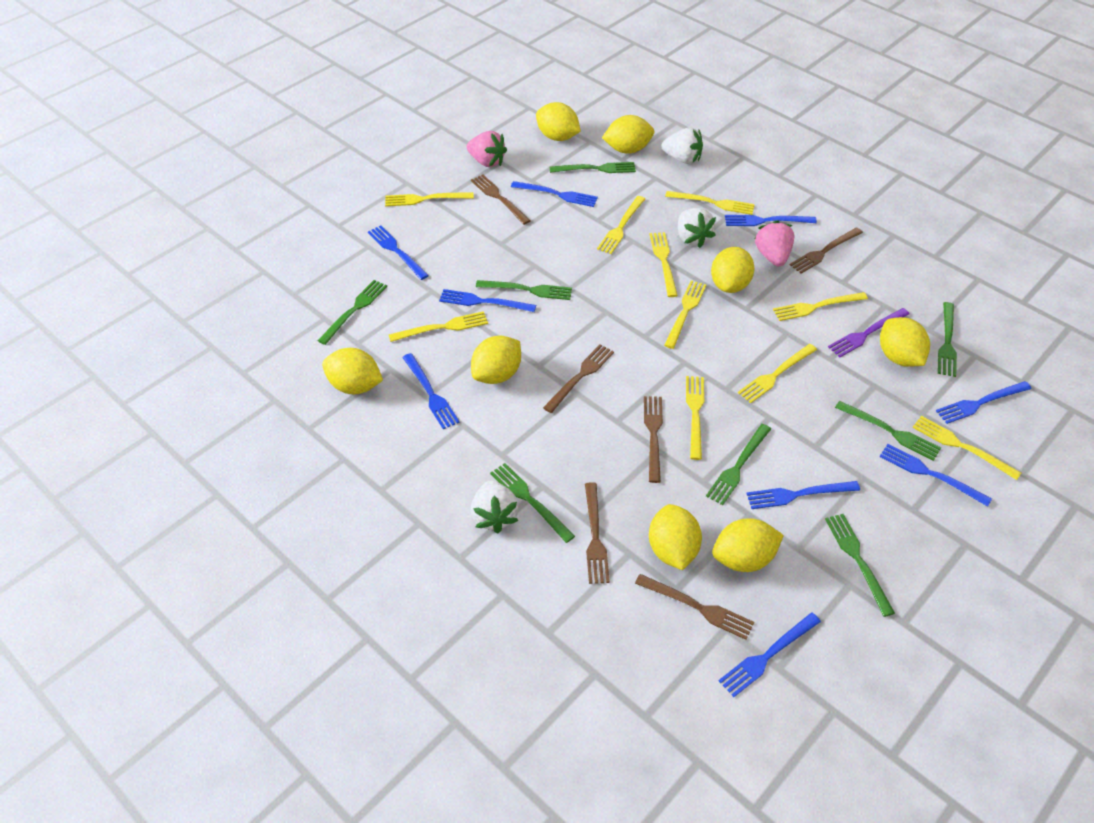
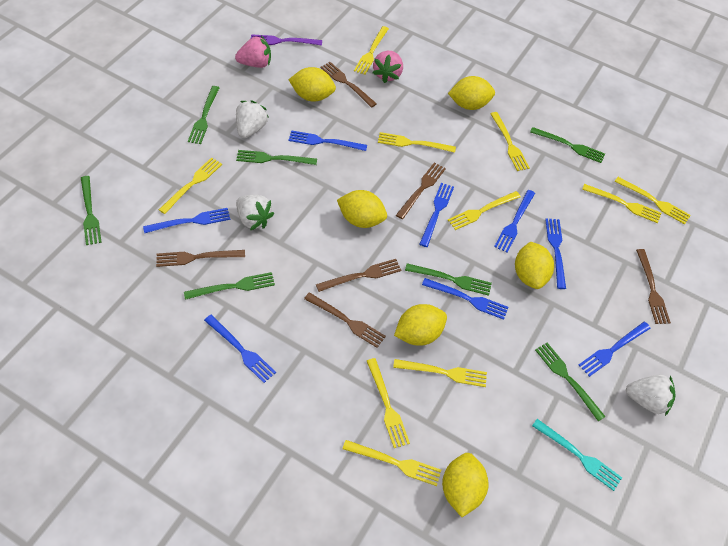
blue fork: [368,225,429,280] [402,353,460,429] [439,289,536,312] [511,181,598,207] [719,612,821,697] [725,215,817,226] [746,481,860,509] [879,444,992,507] [936,381,1031,424] = 9 -> [143,208,230,233] [204,315,276,383] [289,130,367,151] [419,183,454,247] [422,278,508,320] [494,190,535,253] [545,219,566,289] [579,322,651,377] = 8
green fork: [318,280,387,345] [476,280,572,300] [490,463,575,543] [550,162,636,173] [706,424,771,505] [825,514,895,617] [835,401,941,461] [938,302,957,377] = 8 -> [81,176,102,245] [184,272,275,300] [188,86,219,144] [236,150,317,165] [405,263,492,296] [530,127,605,163] [535,343,606,421] = 7
turquoise fork: none = 0 -> [532,419,622,491] = 1
yellow lemon: [322,348,383,394] [471,336,521,384] [536,102,581,141] [602,115,654,154] [649,504,702,570] [711,247,755,293] [712,518,784,572] [880,317,930,367] = 8 -> [289,67,336,102] [337,190,387,228] [394,304,447,346] [442,453,489,517] [448,76,495,110] [515,242,554,289] = 6

